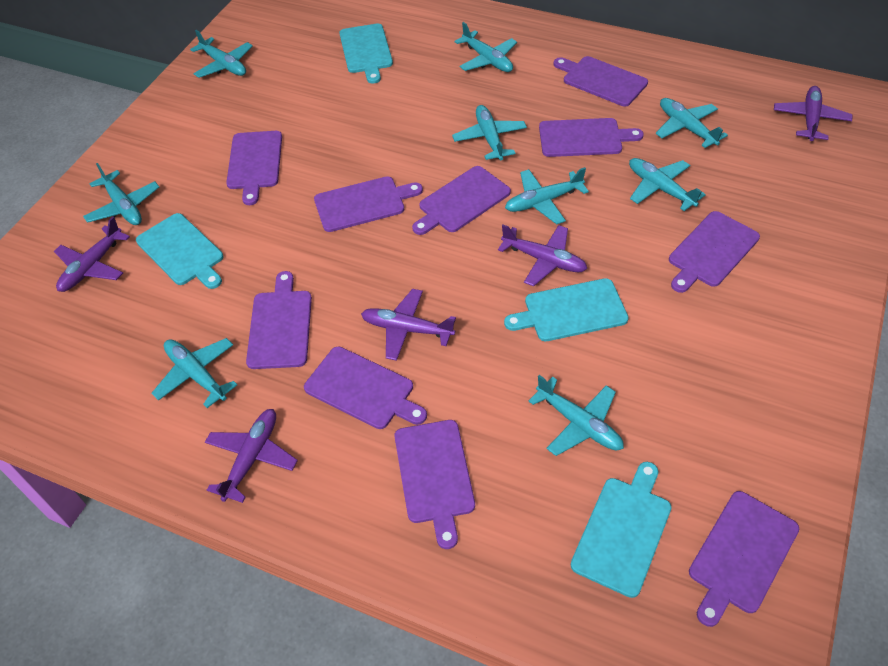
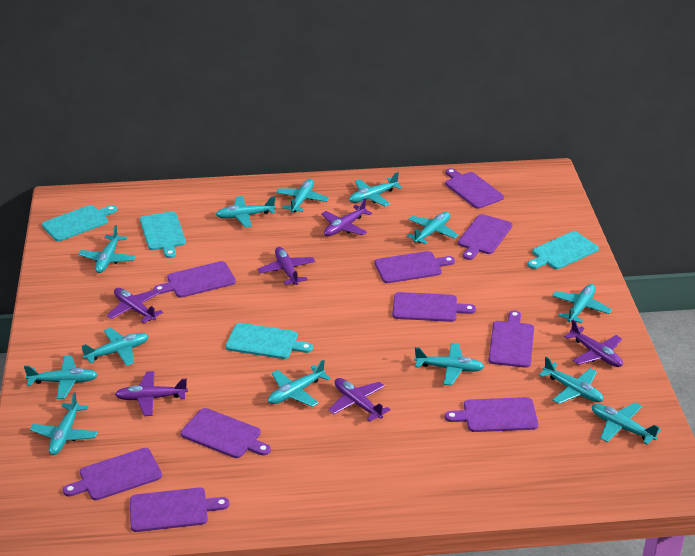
purple plane: [54,217,130,292] [205,409,298,503] [361,289,456,361] [498,225,587,286] [774,86,852,141] = 5 -> [107,288,163,323] [115,371,188,416] [258,247,315,285] [321,198,372,236] [329,378,390,422] [564,320,623,367] = 6
turquoise plane: [83,163,159,225] [152,338,237,408] [190,30,253,78] [452,105,527,160] [454,22,517,72] [505,167,589,224] [528,375,624,456] [629,158,706,211] [656,98,728,148] = 9 -> [24,355,98,399] [30,392,98,455] [78,225,136,273] [81,328,149,366] [216,196,276,228] [268,359,331,407] [276,179,329,212] [349,172,403,206] [407,212,459,244] [414,343,485,386] [539,357,603,404] [552,284,612,323] [592,403,661,445] = 13

